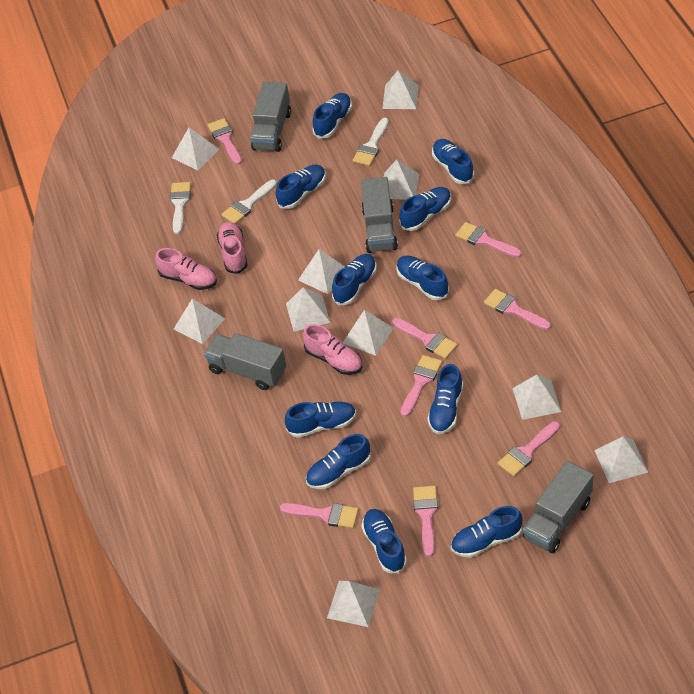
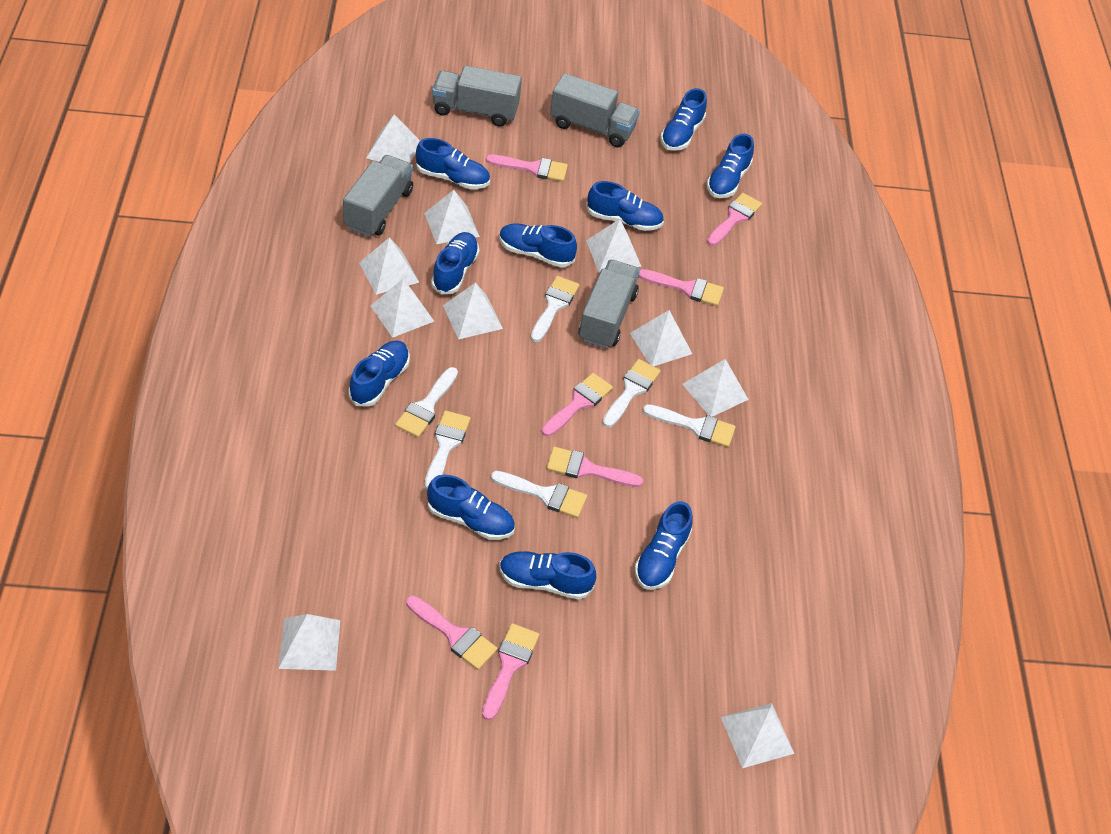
blue shoe: [276,165,326,209] [285,401,356,438] [306,434,371,489] [312,93,352,139] [332,254,377,305] [361,509,407,573] [396,256,449,300] [399,187,451,231] [427,364,464,434] [432,139,474,184] [451,506,523,558] = 11 -> [349,341,410,407] [416,138,490,189] [427,475,515,540] [431,232,479,295] [499,223,577,268] [499,551,596,599] [586,181,664,231] [635,501,693,590] [661,88,707,151] [707,134,754,198] = 10
pink brush: [208,118,242,165] [280,503,359,528] [392,318,458,359] [401,355,442,417] [413,486,438,557] [455,222,522,258] [484,289,551,330] [498,421,560,477] = 8 -> [406,595,498,670] [482,623,539,721] [486,155,568,182] [542,373,613,437] [547,447,643,487] [638,269,724,306] [707,193,762,246] = 7
pink shoe: [155,248,217,290] [217,222,248,274] [303,324,362,375] = 3 -> none = 0
white brush: [170,182,191,234] [221,179,277,224] [352,118,389,166] = 3 -> [395,367,458,438] [425,410,471,490] [491,471,587,518] [531,276,579,342] [603,359,661,428] [643,404,736,447] = 6

